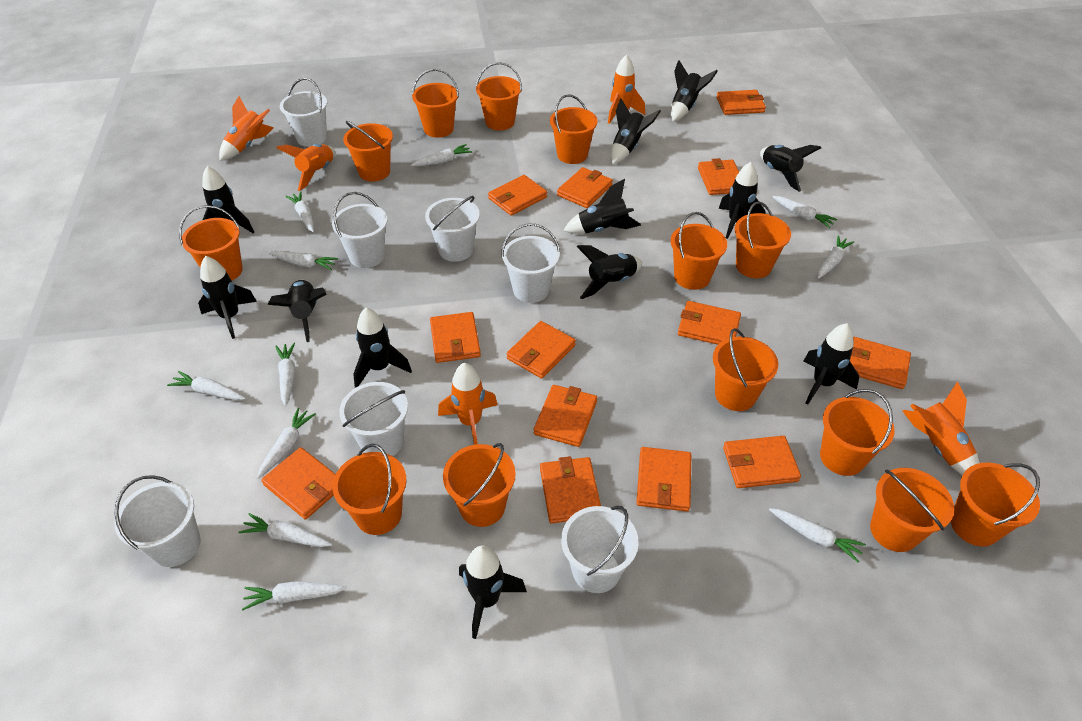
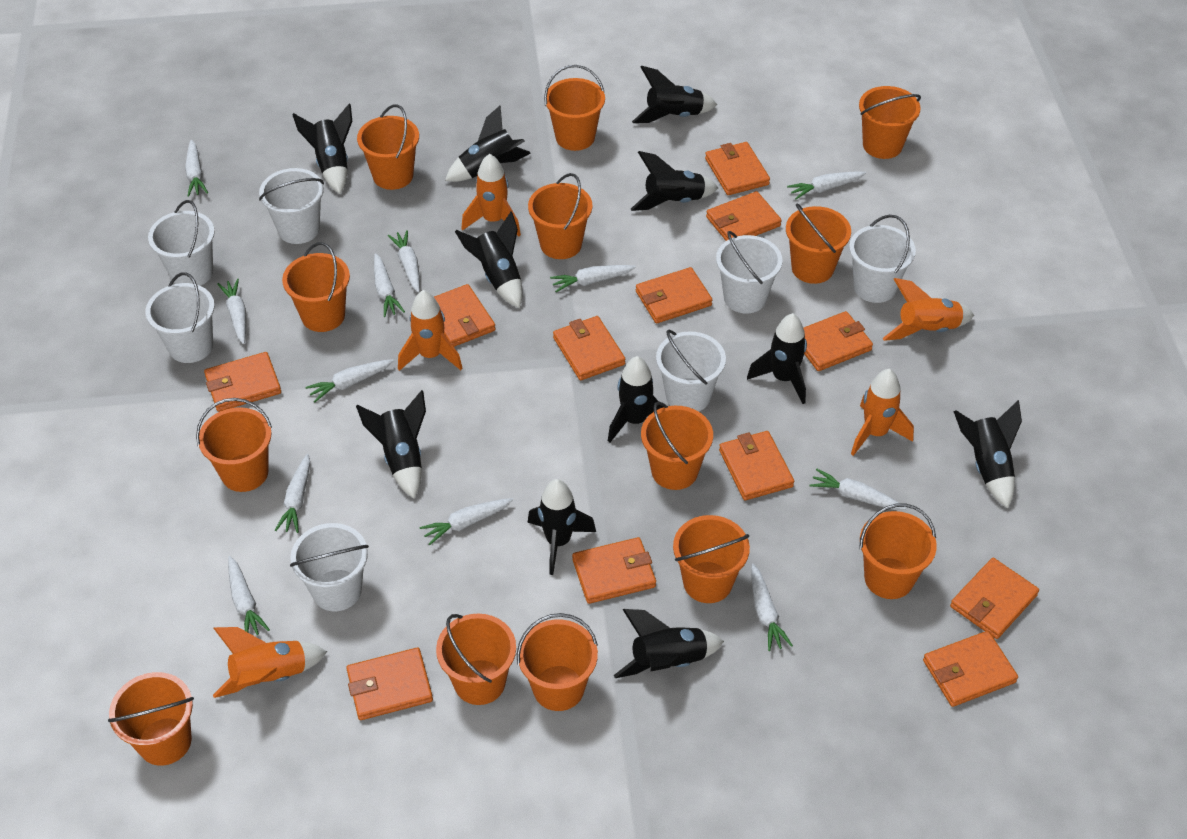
black rocket: [198,256,257,339] [202,166,254,233] [268,280,327,342] [353,307,412,388] [459,545,527,639] [563,179,641,234] [576,245,642,299] [611,99,661,164] [671,60,718,122] [719,162,765,239] [760,145,821,192] [804,323,859,404] = 12 -> [292,104,352,194] [356,390,426,498] [445,106,531,182] [455,211,522,308] [527,479,596,575] [608,356,663,442] [614,609,724,678] [631,151,718,211] [632,66,717,123] [747,313,807,404] [953,400,1022,508] = 11
orange wallet: [261,447,336,520] [430,312,481,363] [488,175,547,216] [506,321,576,379] [534,385,597,447] [540,456,601,523] [557,167,613,208] [636,447,691,512] [678,301,741,345] [698,158,739,195] [716,90,766,115] [723,436,801,488] [850,337,911,389] = 13 -> [204,352,281,412] [346,647,433,720] [434,284,496,347] [553,316,625,381] [572,537,656,604] [636,267,712,324] [705,142,770,195] [706,191,782,241] [719,431,794,500] [803,311,873,371] [923,631,1018,707] [950,558,1039,639] = 12
white carrot: [167,371,246,400] [238,513,332,547] [242,581,347,610] [257,408,316,479] [268,250,338,270] [275,343,295,406] [285,191,314,232] [411,144,472,166] [769,508,866,563] [772,196,837,228] [818,235,854,278] = 11 -> [185,140,208,197] [217,279,246,344] [228,556,270,635] [275,454,310,533] [305,359,394,402] [374,253,405,317] [388,230,420,293] [420,498,513,545] [550,265,636,292] [751,564,793,651] [787,171,866,199] [810,469,906,510] = 12

